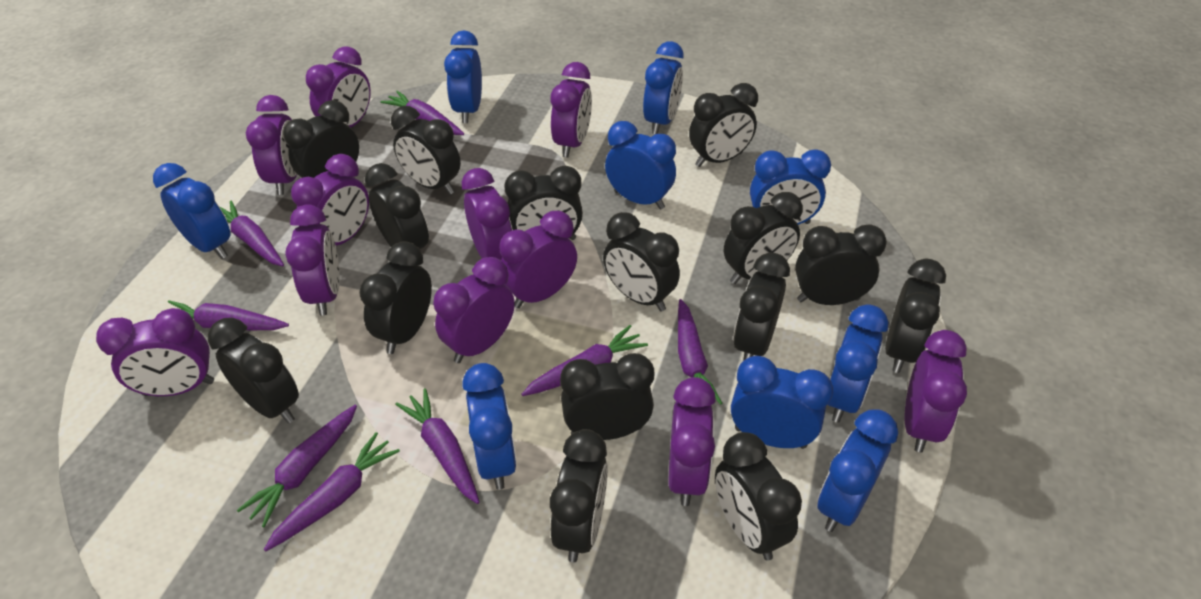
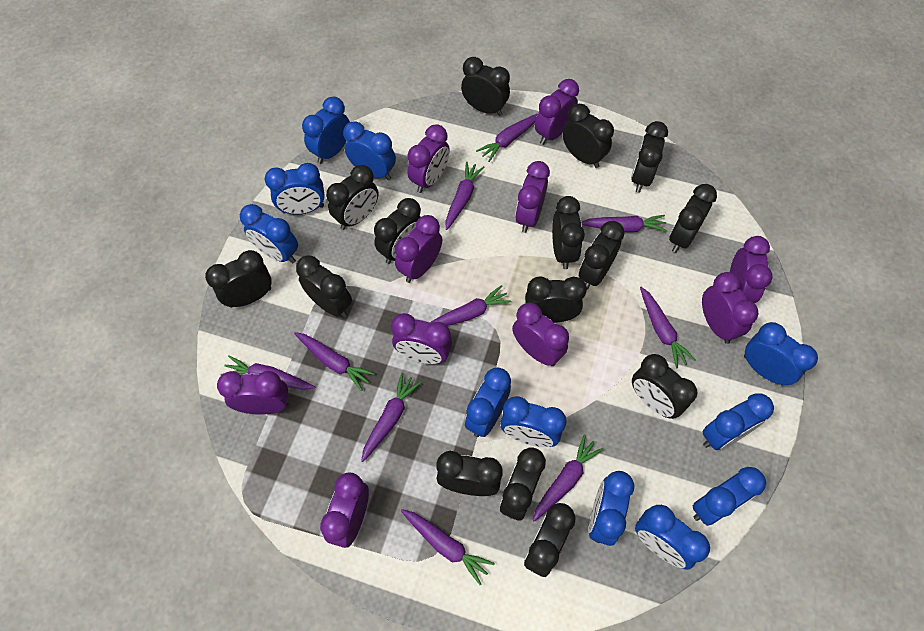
blue clock: [153,163,230,259] [444,30,482,123] [462,363,517,489] [605,121,676,209] [643,41,683,134] [731,356,833,449] [750,149,831,225] [817,409,898,532] [828,304,889,423] = 9 -> [240,204,298,264] [264,163,325,214] [302,97,350,164] [343,121,396,180] [465,367,511,437] [500,396,567,447] [589,471,634,546] [635,505,710,570] [693,467,766,526] [702,393,774,450] [744,322,818,385] = 11
purple carrot: [168,300,289,330] [219,201,284,266] [237,405,357,527] [264,432,400,551] [380,91,464,135] [395,388,480,504] [521,325,648,396] [678,299,722,405] = 8 -> [220,355,315,390] [294,332,375,391] [361,373,421,462] [401,509,495,585] [430,285,512,326] [446,162,484,230] [476,114,538,162] [533,435,603,522] [581,215,668,232] [640,287,696,369] = 10
purple clock: [96,308,214,396] [246,95,297,195] [285,205,340,316] [291,154,369,245] [306,46,371,127] [433,257,515,363] [462,168,513,260] [499,211,577,308] [551,62,592,158] [668,377,716,506] [905,330,967,453] = 11 -> [217,371,289,415] [320,472,369,548] [391,313,452,364] [395,215,442,283] [407,124,450,193] [512,303,569,366] [515,161,550,233] [535,79,579,145] [702,272,758,344] [730,236,772,303] = 10

